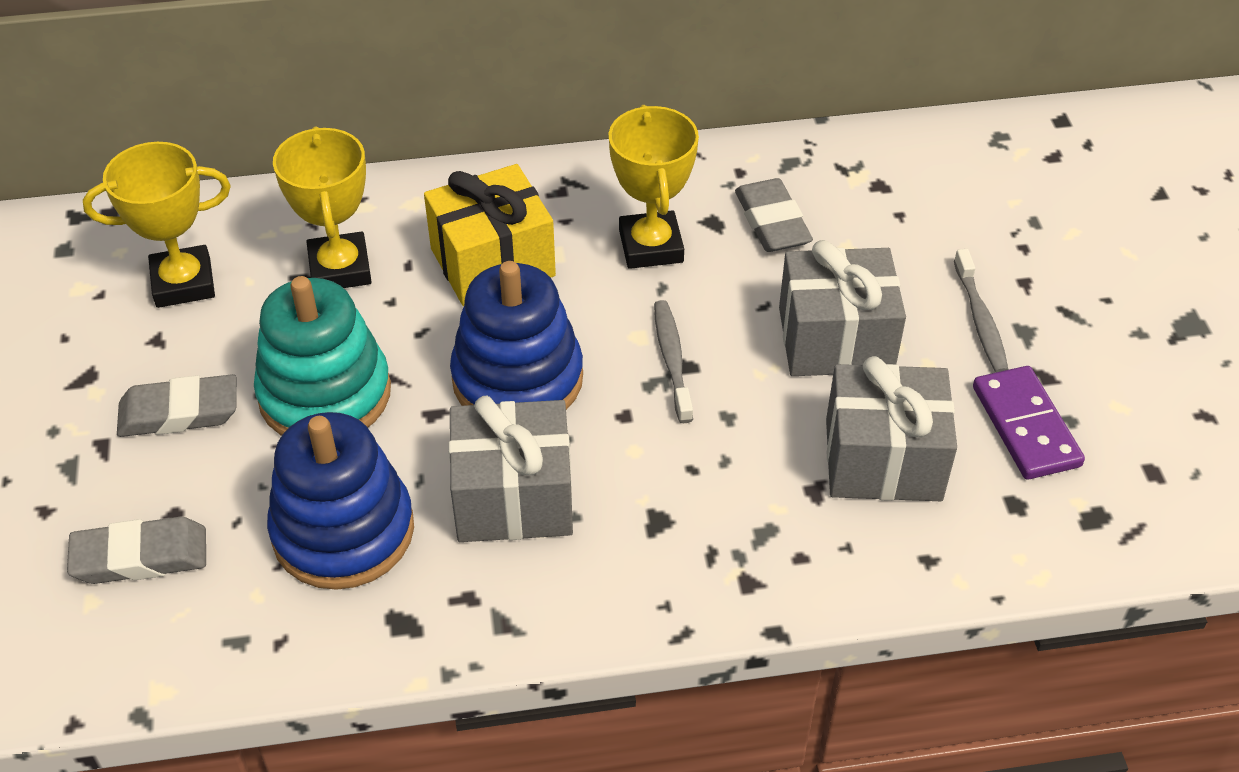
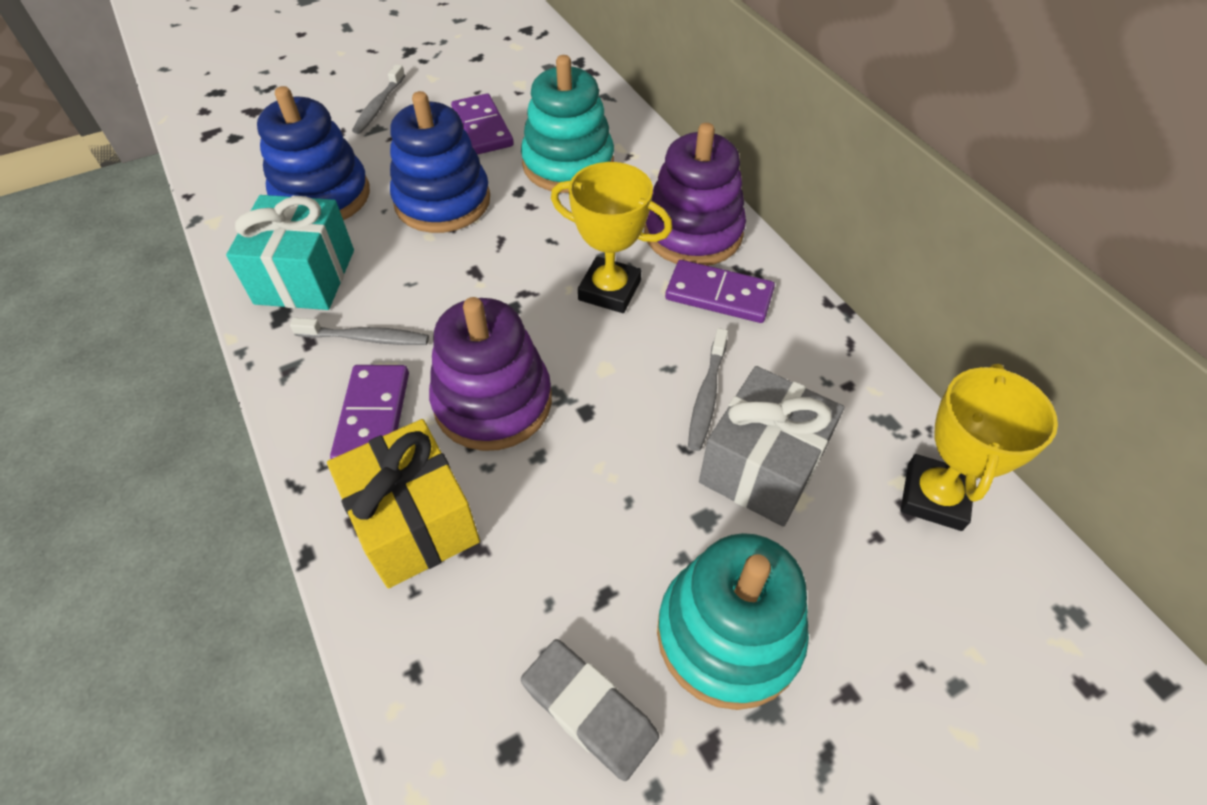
grey eraser: [67,517,206,584] [117,374,237,437] [735,178,813,252] = 3 -> [521,639,659,781] = 1
grey gift: [449,396,573,542] [779,240,906,376] [826,356,957,501] = 3 -> [699,366,844,527] = 1
grey toothbrush: [654,300,693,423] [954,249,1009,373] = 2 -> [290,318,429,345] [352,64,405,134] [688,328,728,451] = 3
purple domino: [973,366,1085,480] = 1 -> [330,365,409,459] [451,94,514,155] [665,260,775,323] = 3
purple stacking toy: none = 0 -> [429,297,552,451] [644,123,746,266] = 2
turquoise gift: none = 0 -> [226,195,354,310] = 1
turquoise stacking toy: [254,276,391,436] = 1 -> [521,55,614,193] [657,533,809,710] = 2
yellow trophy: [83,142,231,308] [273,126,372,288] [609,105,699,269] = 3 -> [551,162,673,313] [901,364,1058,531] = 2

